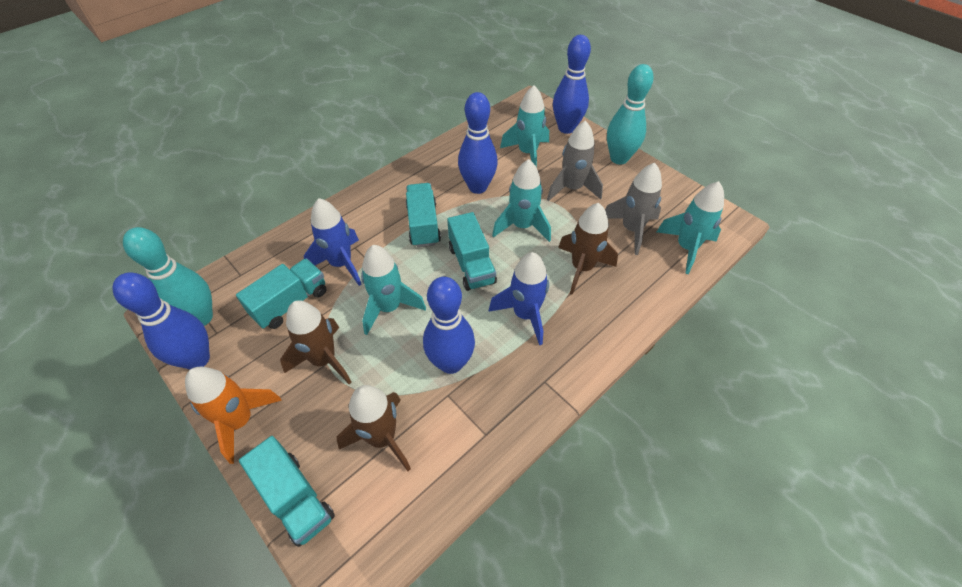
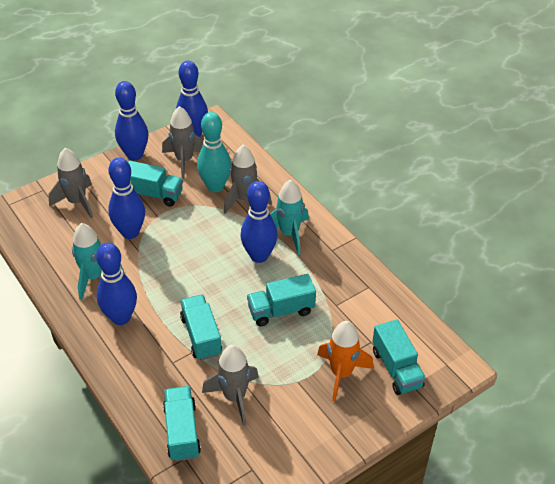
blue bowling pin: [112,272,210,369] [423,276,475,374] [458,92,498,194] [553,35,591,134] = 4 -> [96,243,137,325] [108,158,145,239] [115,81,149,161] [176,61,208,137] [240,181,278,263] = 5
blue rocket: [304,198,361,286] [488,252,549,345] = 2 -> none = 0
brown rocket: [280,300,351,384] [337,385,411,471] [558,203,618,295] = 3 -> none = 0
grey rocket: [547,121,603,201] [605,163,662,255] = 2 -> [48,148,93,218] [162,106,204,179] [202,345,259,426] [224,145,272,214] = 4
turquoise bowling pin: [123,227,213,326] [607,64,654,165] = 2 -> [197,112,231,192] = 1
turquoise rocket: [361,245,426,335] [492,159,551,242] [500,85,549,167] [657,181,724,274] = 4 -> [72,223,124,300] [270,179,309,255] = 2
turquoise truck: [236,258,327,329] [239,436,335,547] [406,183,441,247] [447,212,497,291] = 4 -> [128,161,183,207] [163,386,201,461] [180,295,222,360] [247,274,316,326] [372,319,426,395] = 5

